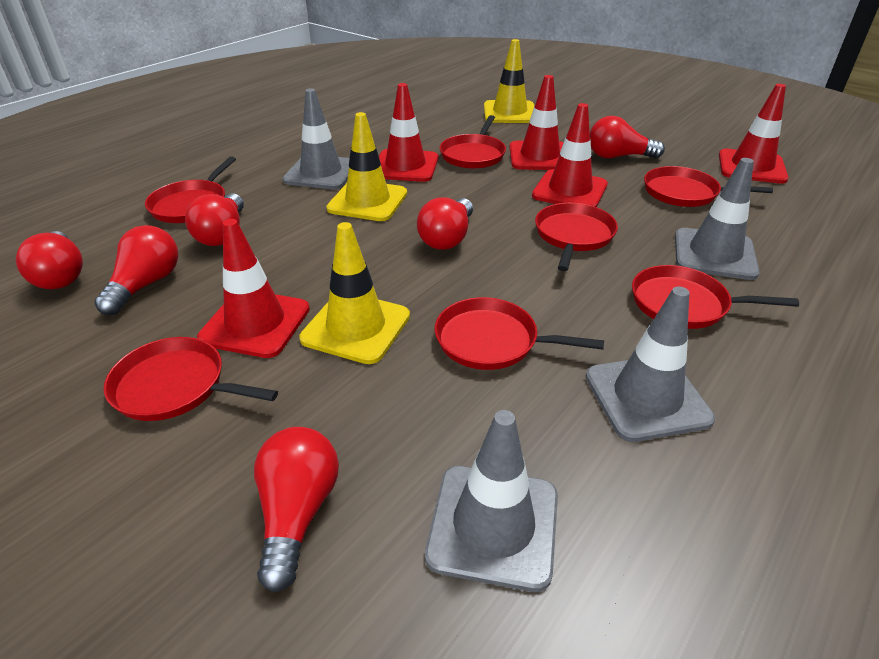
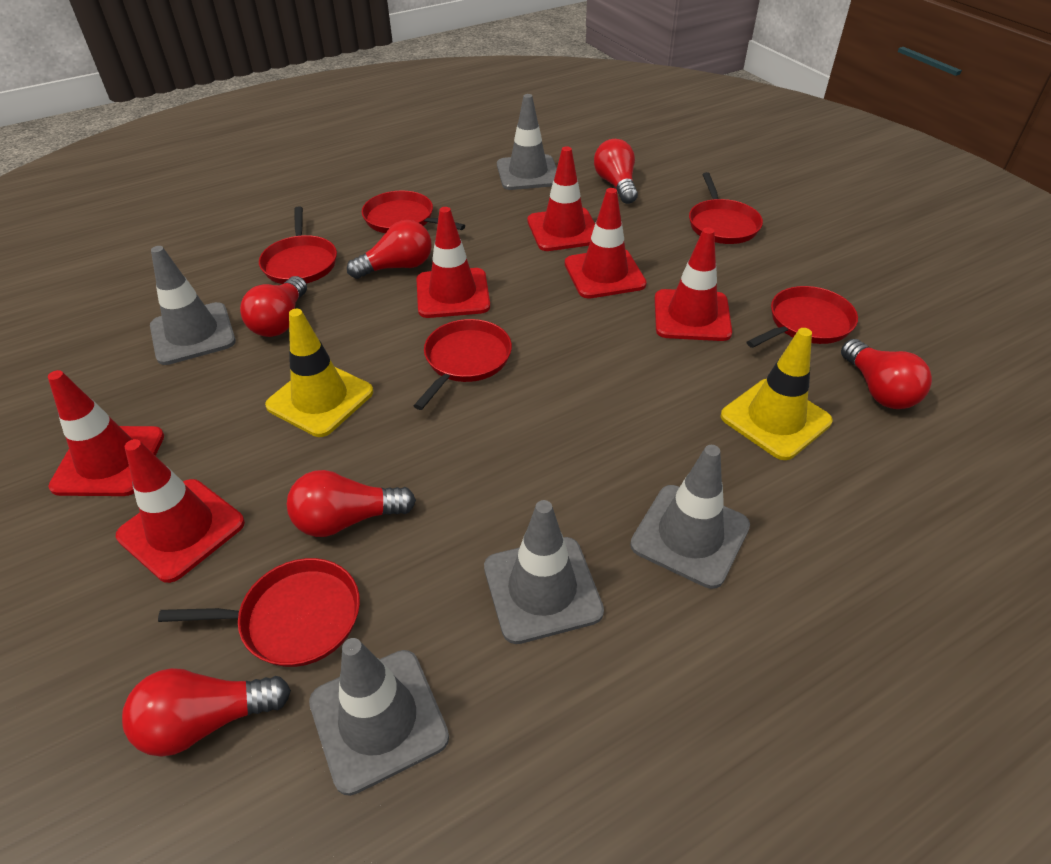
grey traffic cone: [283,88,350,189] [425,410,558,592] [585,287,715,442] [675,158,760,280] = 4 -> [150,246,236,365] [309,638,449,796] [484,500,604,644] [497,94,557,190] [630,445,750,589] = 5
red pan: [104,337,278,421] [145,156,236,223] [435,297,604,370] [440,115,506,169] [535,203,618,271] [632,265,799,329] [644,166,773,207] = 7 -> [158,558,360,667] [259,206,337,284] [362,191,465,233] [414,319,512,410] [689,172,763,244] [747,286,858,348] = 6
red traffic cone: [197,219,310,358] [379,83,438,182] [509,75,564,170] [532,103,608,207] [719,84,789,184] = 5 -> [48,370,164,496] [116,439,245,583] [416,207,490,318] [527,147,595,251] [565,188,647,298] [655,227,732,341] = 6
yellow traffic cone: [299,222,410,364] [326,112,407,221] [484,39,534,123] = 3 -> [265,309,373,437] [721,328,833,460] = 2

